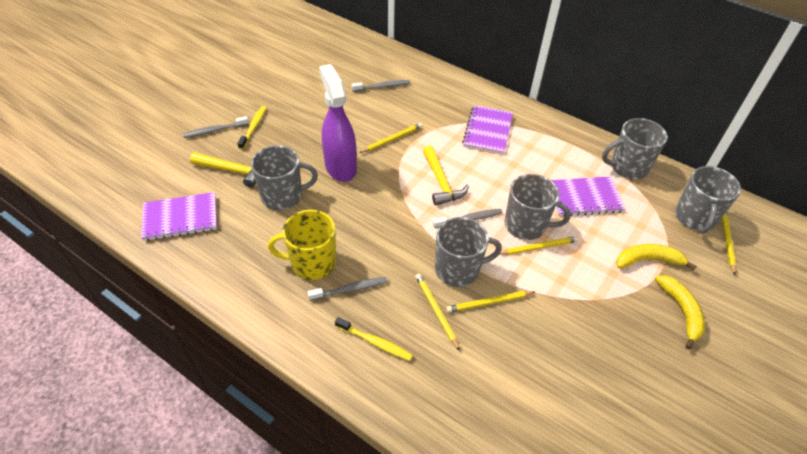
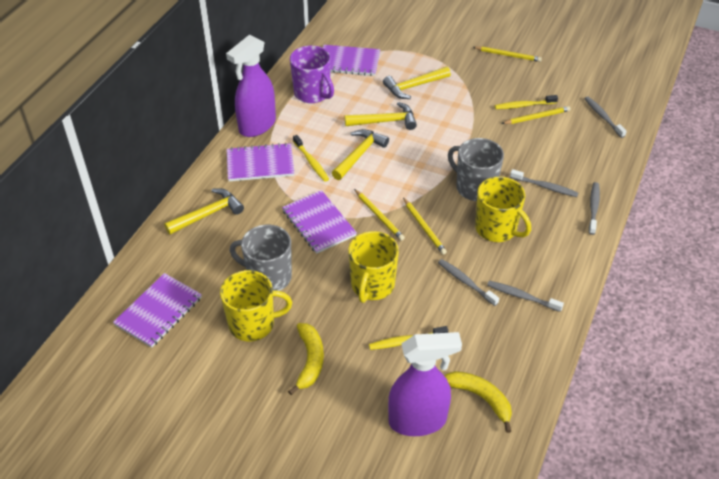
grey mug: [251,145,318,210] [435,217,502,287] [505,174,571,240] [602,118,668,179] [675,166,741,234] = 5 -> [229,225,292,291] [448,138,504,201] = 2
grey toothbrush: [183,116,249,138] [308,277,387,301] [352,80,410,92] [433,209,503,228] = 4 -> [438,259,499,306] [487,281,564,312] [510,169,578,197] [584,96,627,138] [589,182,600,235] = 5
purple mug: none = 0 -> [290,46,334,103] = 1
purple notebook: [141,192,217,241] [462,105,513,155] [551,176,626,217] = 3 -> [113,273,202,348] [227,143,294,181] [282,190,357,254] [323,45,380,76] = 4
purple spray bottle: [319,64,357,182] = 1 -> [226,35,276,137] [388,332,462,436] = 2
yellow hammer: [190,152,256,188] [423,145,469,206] = 2 -> [164,188,244,235] [332,129,389,180] [345,102,417,130] [383,66,451,99] = 4
yellow mug: [268,210,336,280] = 1 -> [220,270,292,341] [348,231,399,303] [475,177,531,242] = 3
yellow pencil: [359,123,422,153] [415,274,460,351] [446,291,535,313] [499,236,579,255] [721,212,737,275] = 5 -> [354,189,405,241] [403,198,447,255] [473,46,542,62] [502,106,571,124] = 4
yellow toothbrush: [237,106,267,150] [335,317,413,361] = 2 -> [293,135,329,182] [369,326,448,350] [495,95,558,109] = 3

